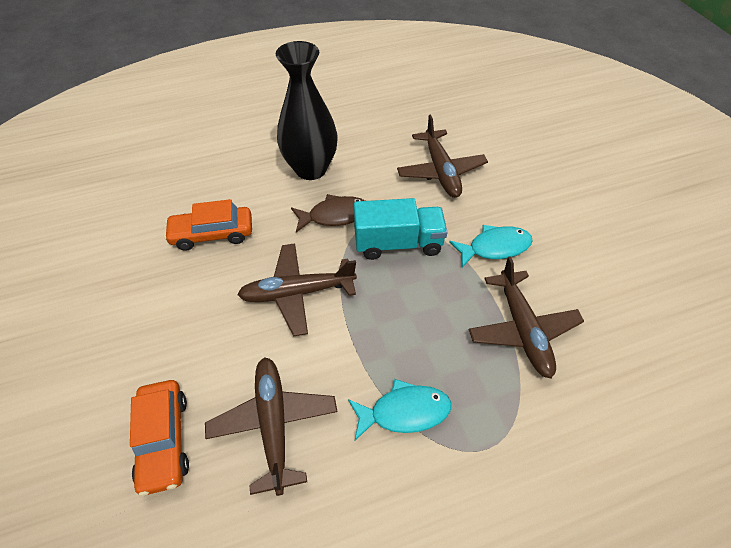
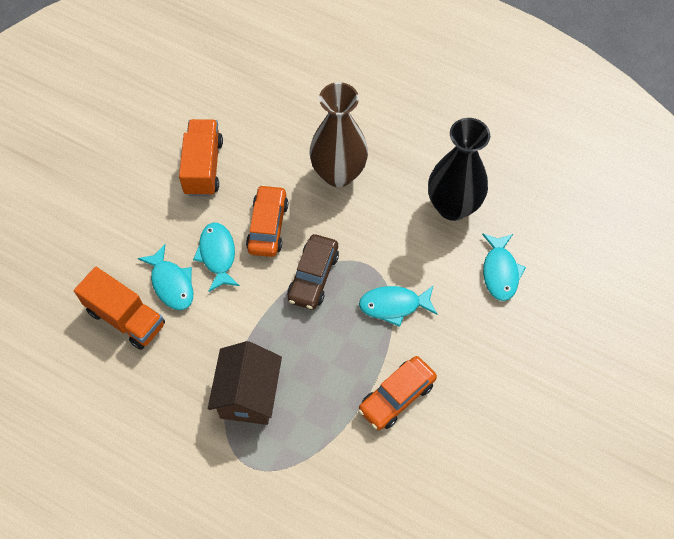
brown car: none = 0 -> [287,234,339,310] = 1
brown fish: [291,194,365,232] = 1 -> none = 0
brown house: none = 0 -> [208,341,282,425] = 1
brown plane: [205,357,337,496] [237,243,357,336] [397,115,488,198] [468,256,584,379] = 4 -> none = 0
brown vase: none = 0 -> [309,82,368,187] = 1
orange truck: none = 0 -> [74,267,165,350] [179,119,223,196] = 2
turquoise fish: [348,379,451,440] [449,225,533,268] = 2 -> [137,244,193,310] [193,223,240,292] [359,285,438,327] [482,234,526,301] = 4
turquoise truck: [354,198,447,260] = 1 -> none = 0

